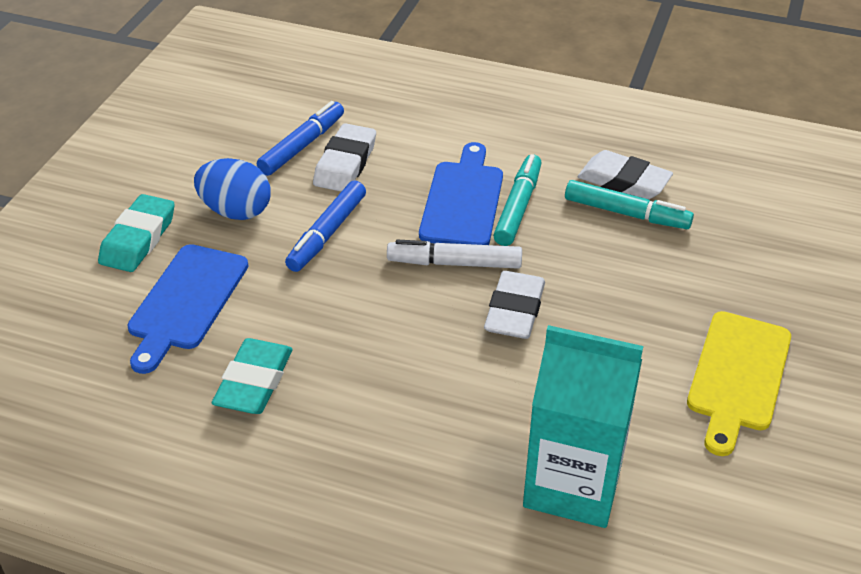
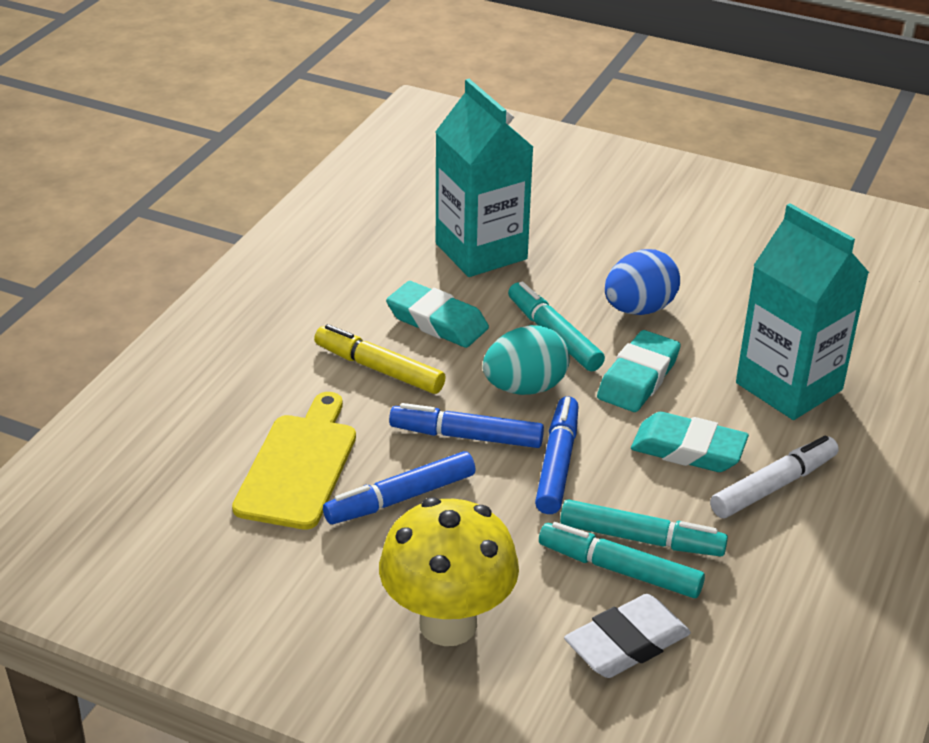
blue cutting board: [127,244,248,374] [419,142,503,245] = 2 -> none = 0
blue marker: [257,101,344,176] [285,180,366,272] = 2 -> [323,451,476,524] [389,403,544,448] [535,396,579,514] = 3
turquoise carton: [523,325,643,528] = 1 -> [435,79,533,277] [736,203,869,420] = 2
turquoise egg: none = 0 -> [483,325,570,395] = 1
turquoise eraser: [98,194,175,272] [212,338,293,414] = 2 -> [386,281,489,348] [597,330,681,412] [631,412,749,472] = 3
turquoise marker: [493,154,542,246] [565,180,694,229] = 2 -> [508,281,605,371] [539,522,705,598] [560,499,728,556] = 3
white eraser: [313,123,376,192] [484,271,545,339] [578,150,673,199] = 3 -> [564,594,691,678] = 1
yellow marker: none = 0 -> [314,324,446,394] = 1
yellow mushroom: none = 0 -> [379,497,519,646] = 1

